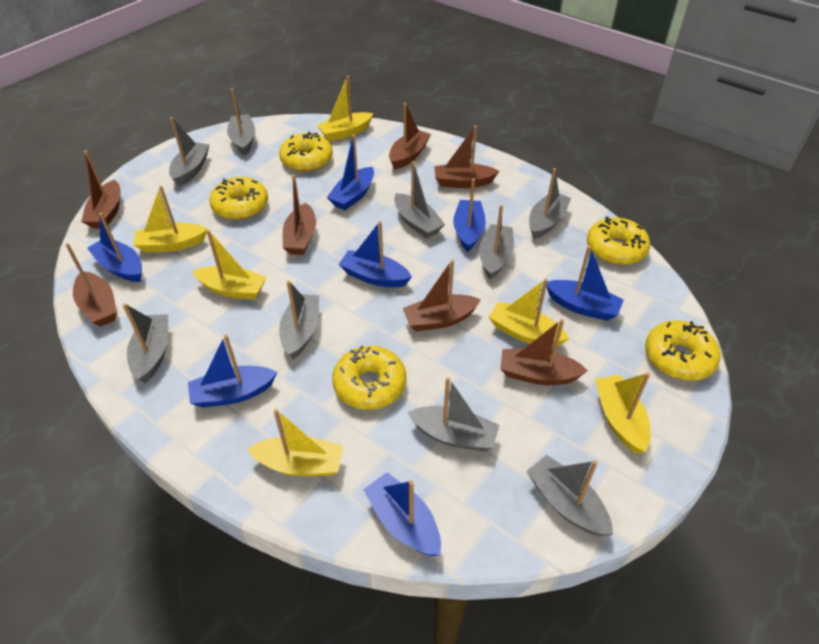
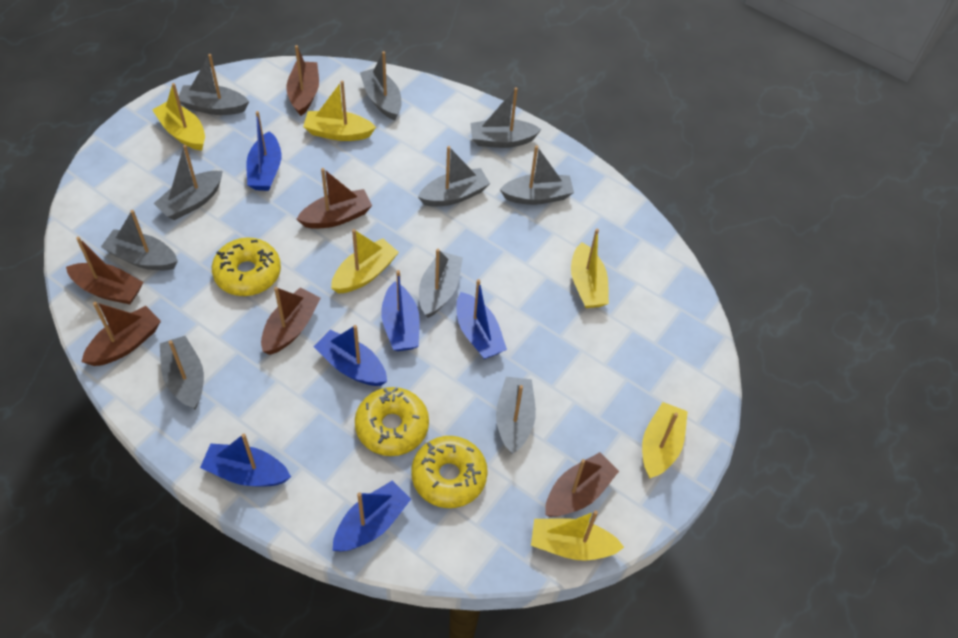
blue boat: [87,213,142,282] [188,334,277,408] [327,135,374,210] [338,221,412,287] [363,472,441,556] [453,178,486,252] [546,246,624,321] = 7 -> [200,434,291,487] [246,111,281,191] [314,325,387,386] [333,481,411,551] [381,270,420,351] [457,279,507,359] = 6
brown boat: [65,243,117,327] [81,150,121,229] [283,175,316,255] [389,103,431,170] [403,260,481,331] [434,126,499,188] [500,319,588,385] = 7 -> [66,237,144,304] [82,302,161,366] [261,287,321,355] [287,45,319,116] [296,168,372,229] [545,452,619,517] = 6
grey boat: [123,303,168,383] [169,117,209,186] [227,88,255,155] [279,281,319,359] [394,161,445,238] [407,377,499,452] [479,205,514,279] [526,455,613,536] [529,168,571,239] = 9 -> [101,210,178,270] [153,145,223,220] [160,336,204,409] [179,54,249,115] [360,51,401,120] [418,146,490,207] [419,249,463,318] [470,87,542,148] [496,377,536,454] [500,145,574,205] = 10
yellow donut: [209,177,268,220] [279,131,333,172] [332,345,406,410] [587,216,650,265] [645,320,721,381] = 5 -> [212,237,281,296] [355,387,429,456] [411,436,488,508] = 3

